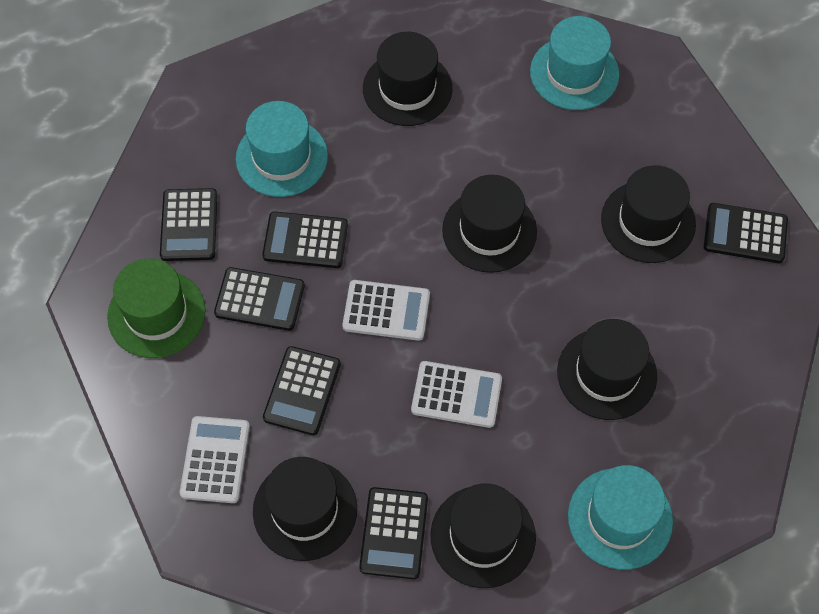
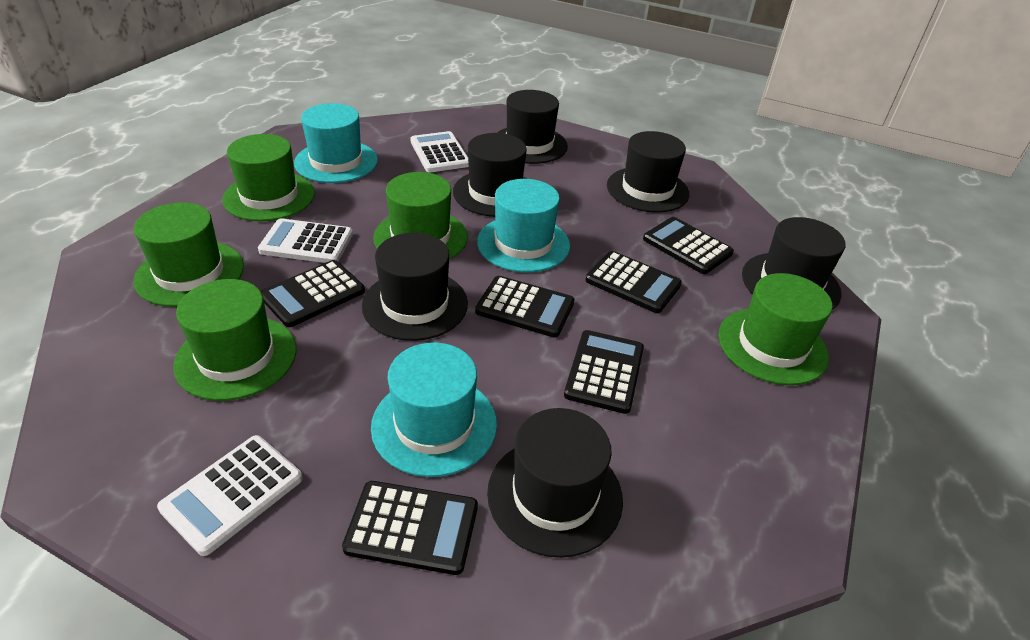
green hat: [107,258,205,358] = 1 -> [134,202,244,307] [173,279,296,401] [222,134,315,221] [373,172,468,259] [718,273,833,385] = 5

